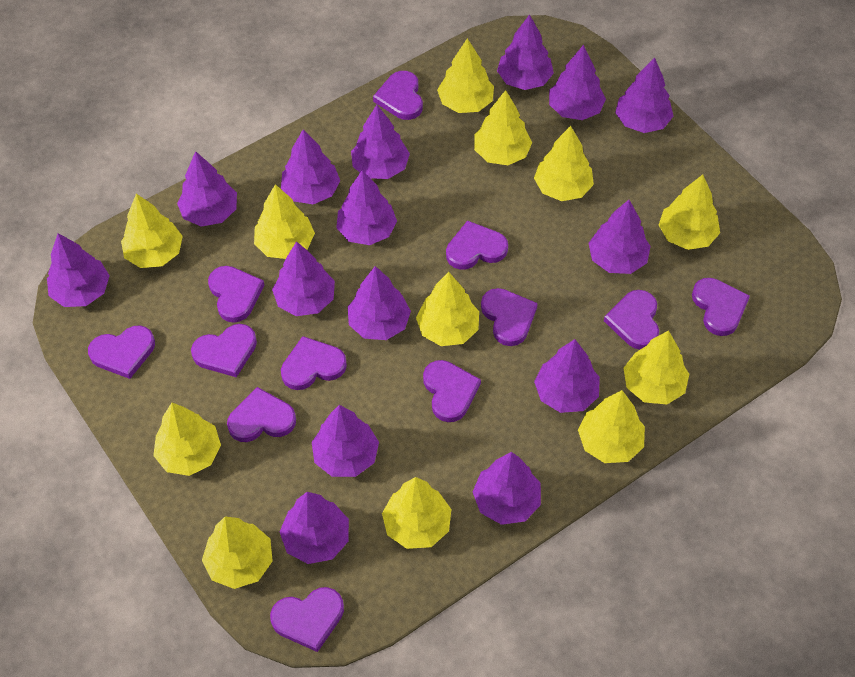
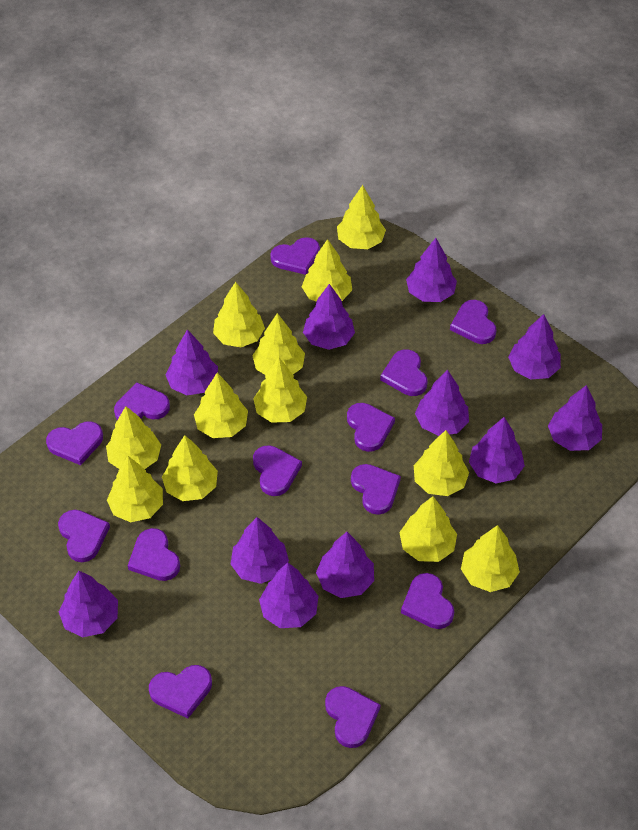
purple heart: [88,325,155,379] [191,324,257,377] [208,266,264,323] [227,387,296,442] [270,587,344,652] [281,336,347,390] [373,71,423,120] [423,360,481,422] [446,220,508,270] [481,288,538,346] [604,290,659,349] [692,278,750,336] = 12 -> [46,421,103,465] [58,510,110,562] [114,382,170,420] [128,528,180,581] [149,665,212,719] [253,445,302,496] [270,237,320,275] [325,686,381,748] [347,403,395,452] [351,464,401,515] [380,349,428,396] [401,573,454,629] [450,300,497,344] = 13
purple tree: [47,233,110,307] [177,151,237,227] [272,241,335,316] [280,492,349,564] [281,129,340,204] [312,405,379,477] [336,170,397,245] [348,266,411,340] [351,105,410,179] [473,452,541,525] [497,14,554,90] [534,339,600,413] [549,45,606,120] [588,200,650,274] [615,57,673,133] = 15 -> [59,571,118,637] [165,329,218,395] [231,517,289,584] [259,562,318,628] [303,284,355,350] [316,532,374,598] [406,238,457,302] [415,370,469,436] [469,417,525,483] [508,314,561,379] [548,385,602,451] = 11

